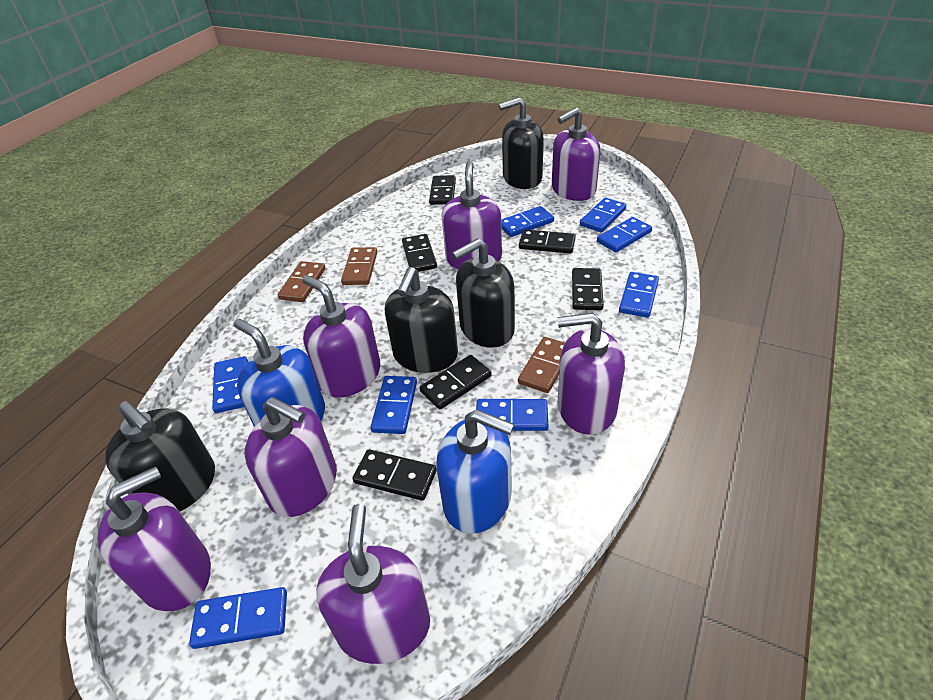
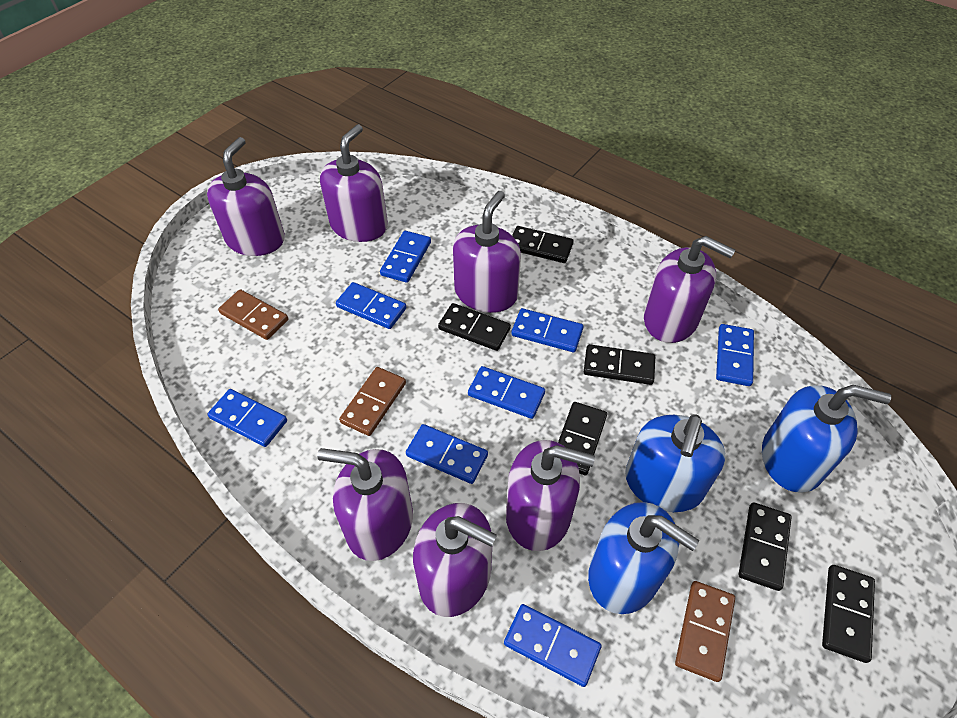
black soap dispenser: [105,401,215,512] [385,267,458,373] [452,238,515,348] [499,97,544,189] = 4 -> none = 0
blue soap dispenser: [233,319,325,427] [436,410,514,534] = 2 -> [588,502,699,614] [625,414,725,512] [762,385,891,493] = 3

